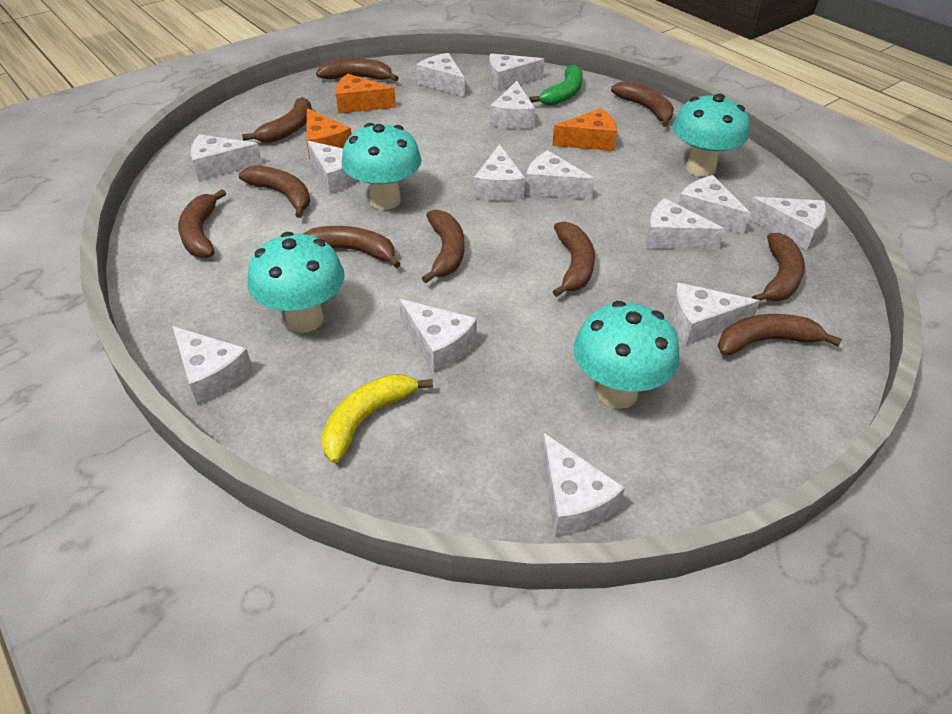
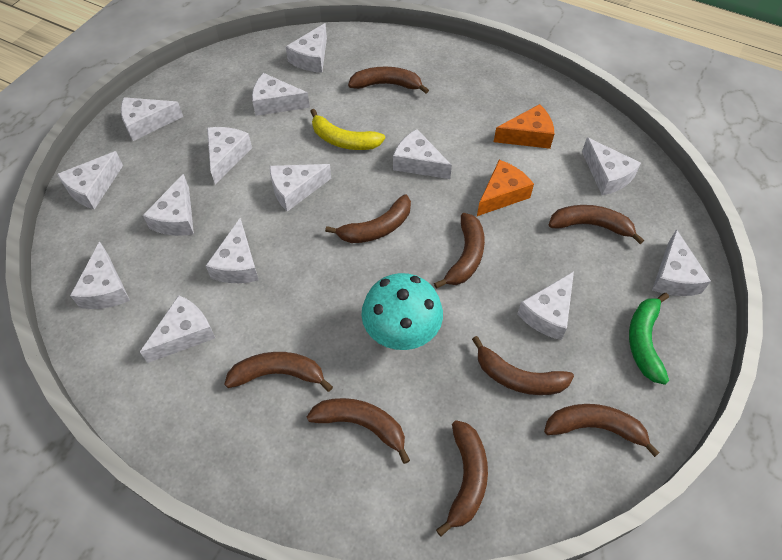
brown banana: [178,189,226,258] [239,165,310,218] [242,97,312,143] [303,226,401,268] [316,58,399,81] [422,210,464,283] [553,221,595,297] [611,81,674,127] [718,314,842,356] [752,233,805,301] = 10 -> [224,352,333,392] [307,398,410,464] [325,195,411,243] [348,67,429,93] [434,213,485,289] [436,420,488,536] [472,336,574,395] [544,404,660,457] [549,205,644,244] = 9
orange cheese: [306,108,351,159] [336,74,396,114] [552,108,617,151] = 3 -> [477,160,534,216] [494,104,554,149] = 2
turquoise mushroom: [248,232,345,333] [342,123,422,210] [574,301,680,409] [673,94,750,177] = 4 -> [361,273,443,350] = 1

